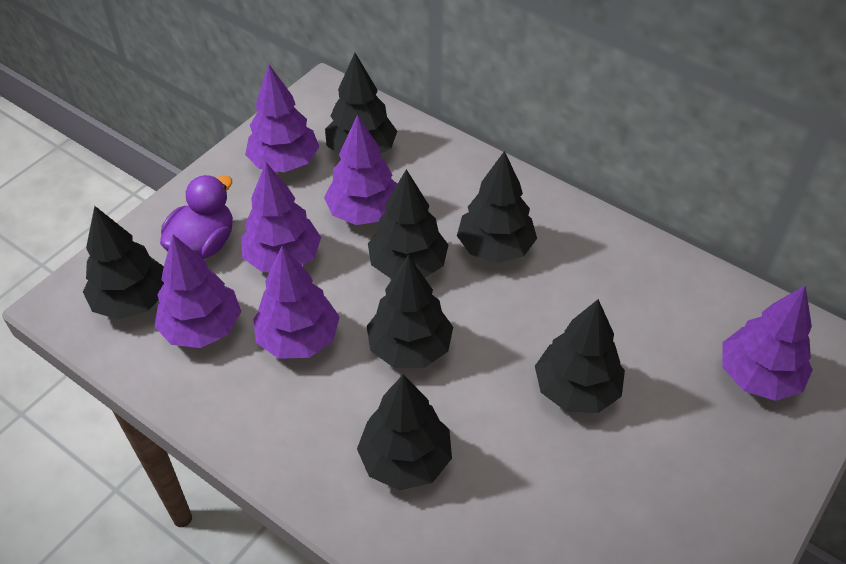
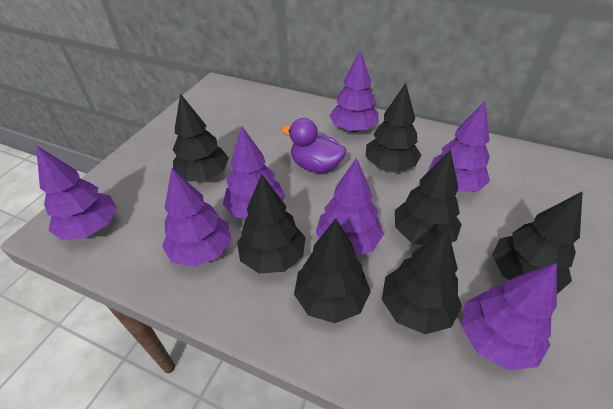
purple tree: [154,235,241,348] [241,162,321,272] [245,65,319,172] [253,246,340,359] [324,115,397,225] [722,286,813,401] = 6 -> [36,145,117,240] [162,168,231,267] [223,126,285,218] [316,158,384,255] [330,50,378,132] [429,101,490,192] [461,263,557,370] = 7

